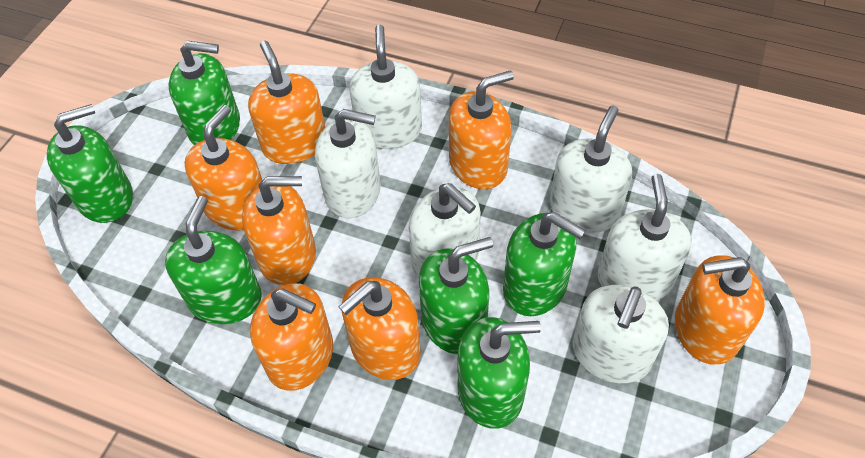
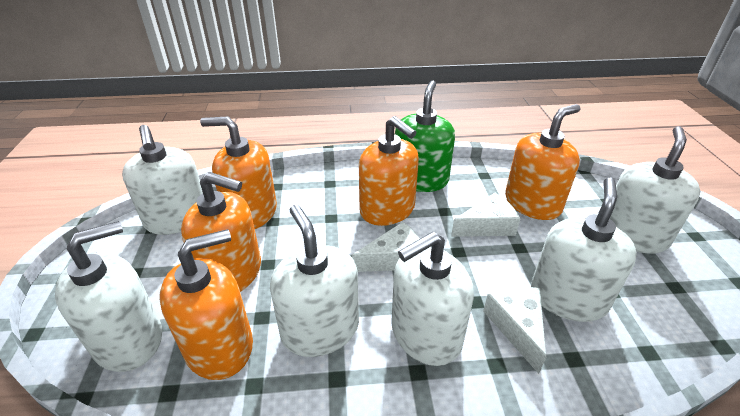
green soap dispenser: [47,104,133,223] [165,196,262,324] [169,41,240,145] [419,237,493,354] [457,317,541,429] [503,212,585,316] = 6 -> [395,81,455,192] = 1
orange soap dispenser: [184,105,263,231] [242,176,316,285] [248,41,325,164] [250,283,333,390] [339,277,421,380] [449,70,514,189] [675,255,765,365] = 7 -> [159,229,253,380] [181,172,261,292] [200,117,277,229] [359,116,419,226] [505,104,581,220] = 5
white cheese: none = 0 -> [352,222,420,272] [451,193,521,237] [483,287,546,374] = 3

